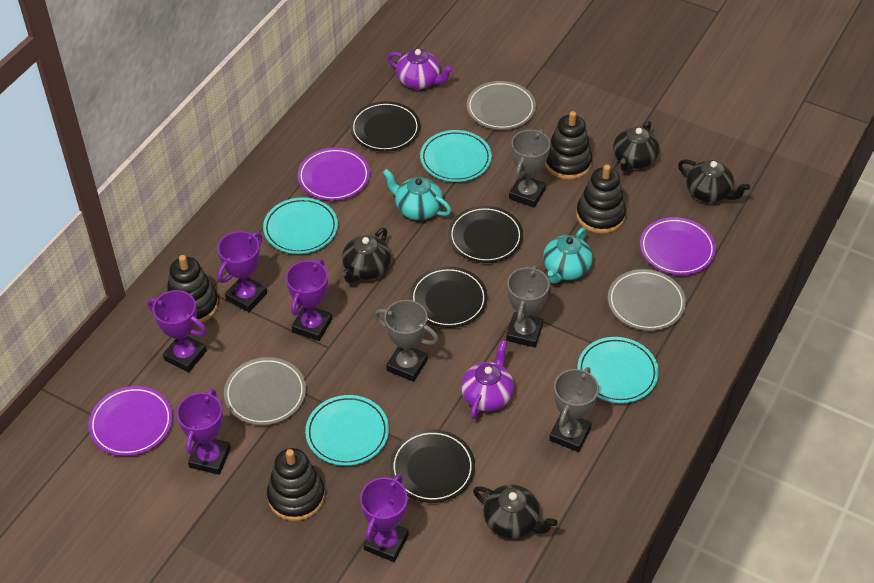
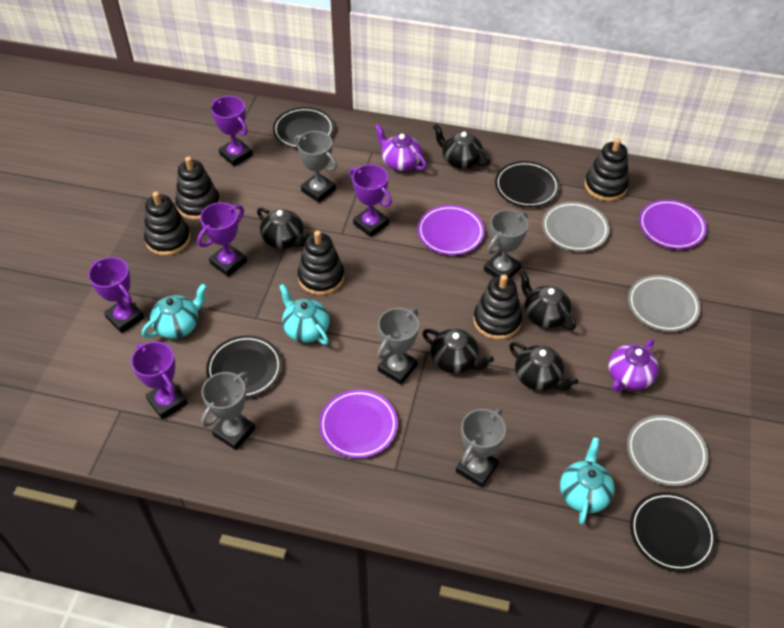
black stacking toy: [167,255,218,325] [267,448,325,521] [545,111,592,180] [576,164,626,234] = 4 -> [144,192,191,256] [175,156,220,220] [298,230,344,295] [473,274,522,340] [585,138,629,201] = 5
black teapot: [341,228,391,284] [473,485,558,539] [613,121,660,172] [678,159,750,203] = 4 -> [257,207,310,249] [422,329,494,374] [433,124,490,169] [509,342,579,391] [519,271,576,330] = 5
grey trophy: [374,300,438,382] [506,265,550,348] [509,129,550,208] [549,367,599,452] = 4 -> [201,372,255,450] [295,131,337,203] [377,308,419,385] [456,408,506,488] [484,210,528,278] = 5
turquoise plate: [263,197,338,254] [305,395,389,466] [420,130,492,182] [577,337,659,403] = 4 -> none = 0
turquoise teapot: [383,169,451,220] [543,228,593,284] = 2 -> [142,283,207,339] [279,284,330,345] [560,437,614,525] = 3

